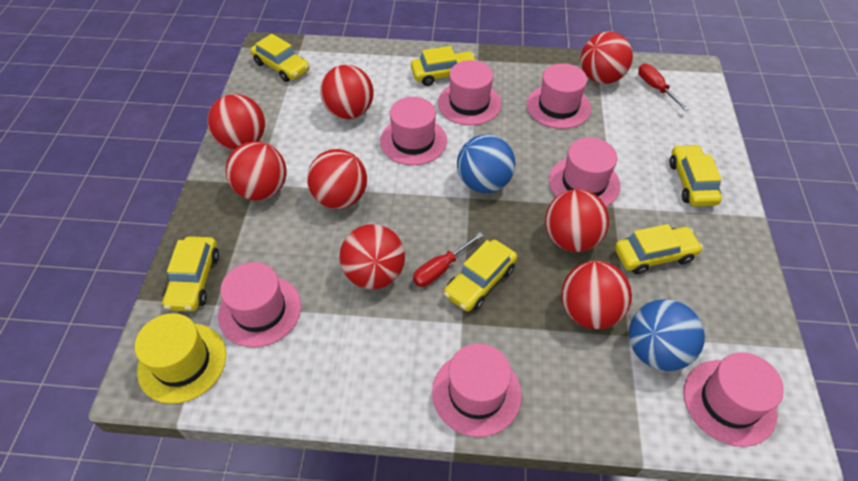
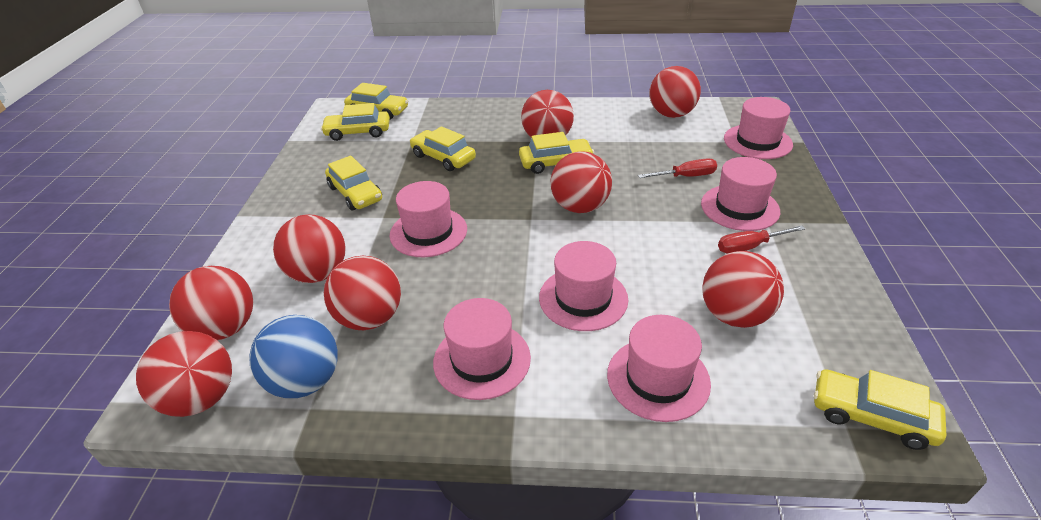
blue ball: [457,134,516,193] [629,299,705,371] = 2 -> [249,315,338,398] = 1
pink hat: [218,262,301,348] [380,97,447,165] [432,344,522,437] [438,60,501,125] [527,63,591,129] [549,137,620,207] [684,352,784,447] = 7 -> [390,181,467,257] [433,298,531,400] [539,241,628,331] [607,315,711,422] [701,157,780,231] [724,97,793,159] = 6
yellow hat: [135,313,226,404] = 1 -> none = 0

